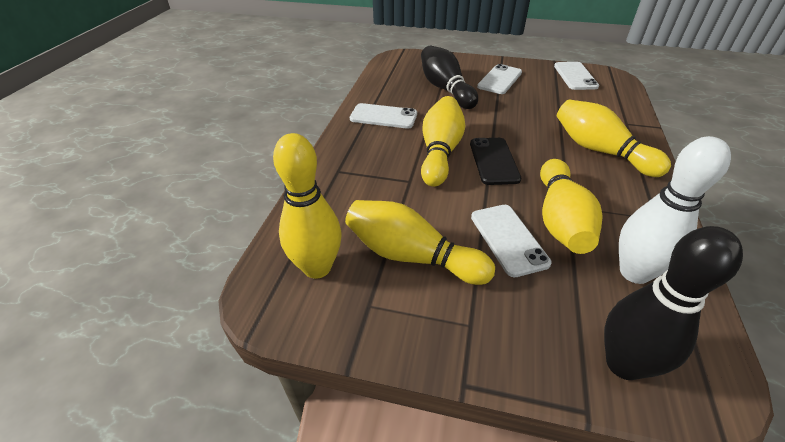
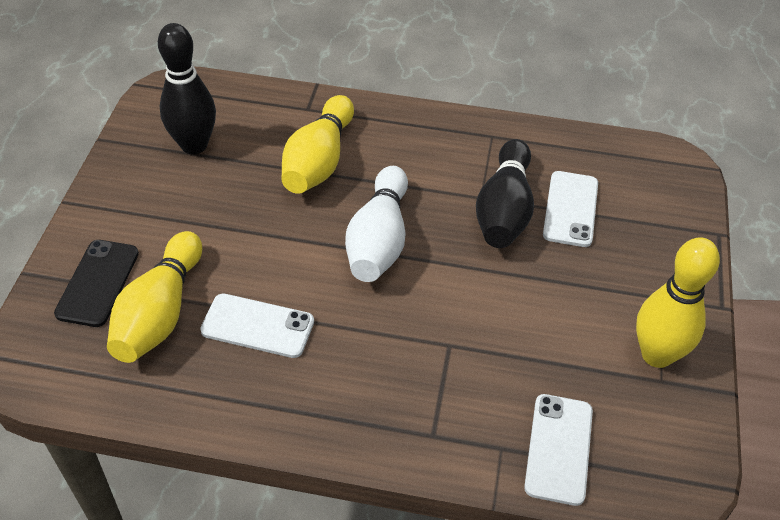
white phone: [350,103,417,129] [471,205,552,277] [477,64,522,94] [554,62,599,90] = 4 -> [200,293,314,358] [524,394,593,506] [543,171,598,247] = 3
yellow bowling pin: [273,133,341,279] [345,200,495,285] [421,96,465,187] [540,159,603,254] [557,99,671,177] = 5 -> [107,231,202,363] [282,95,354,194] [636,237,720,368] = 3

